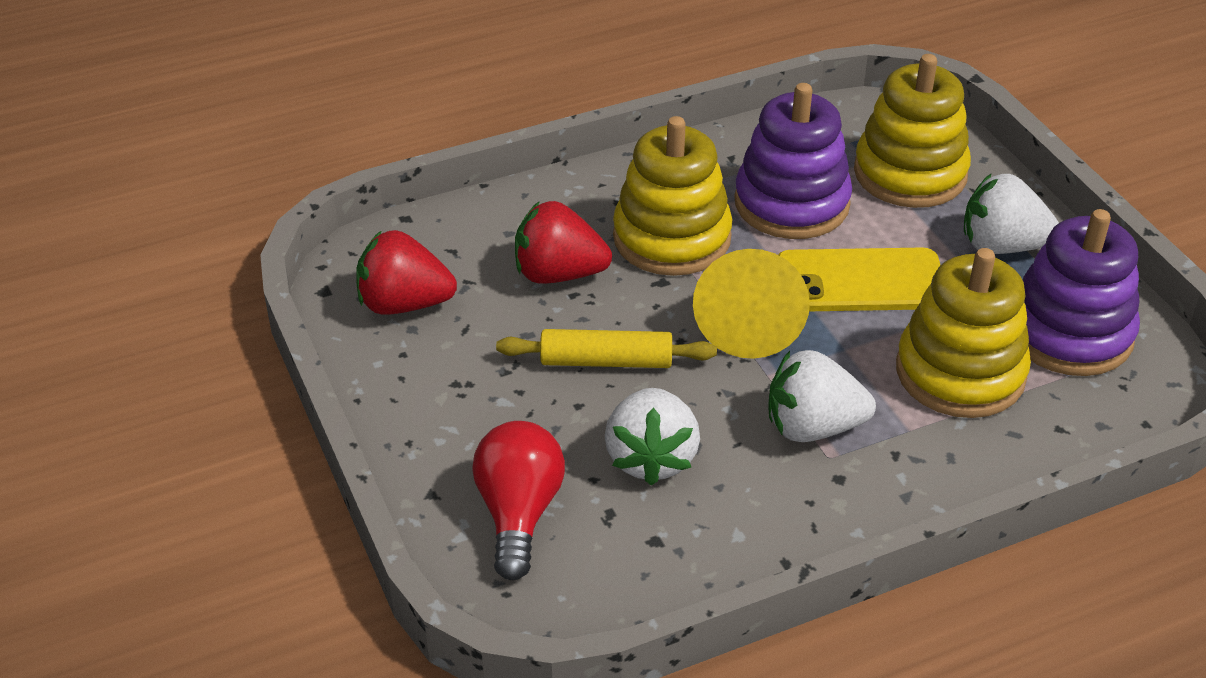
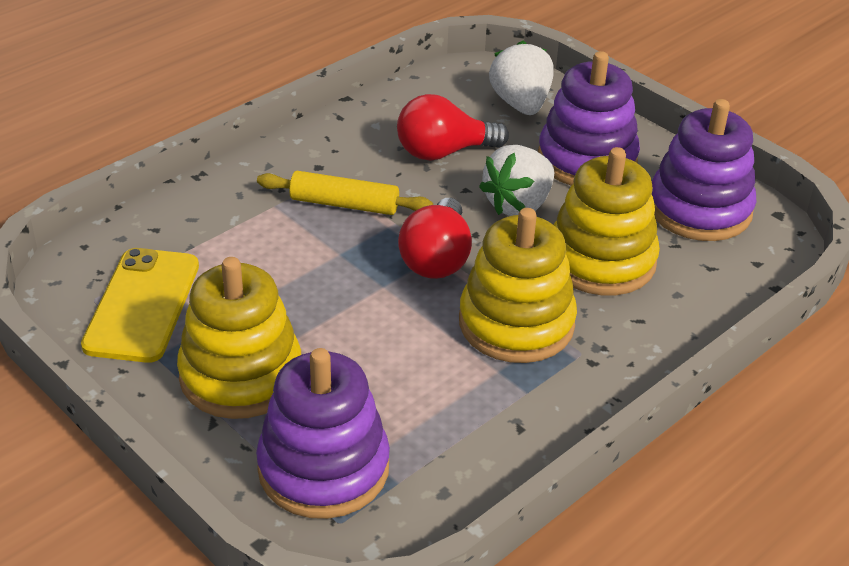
purple stacking toy: [734,83,852,239] [1023,209,1140,376] = 2 -> [256,348,390,519] [538,51,640,186] [651,99,756,241] = 3
red light bulb: [472,421,565,580] = 1 -> [397,94,509,161] [398,198,472,279] = 2
red strawberry: [356,230,457,315] [515,201,612,284] = 2 -> none = 0
white strawberry: [605,388,700,486] [768,350,876,442] [964,173,1059,254] = 3 -> [479,145,554,216] [489,41,554,115] = 2
yellow cone: [693,249,810,359] = 1 -> none = 0

